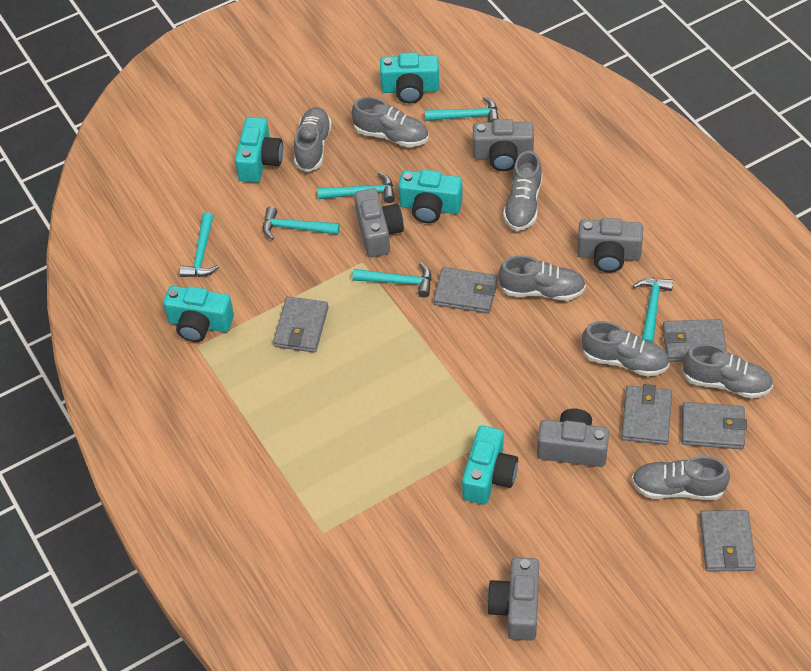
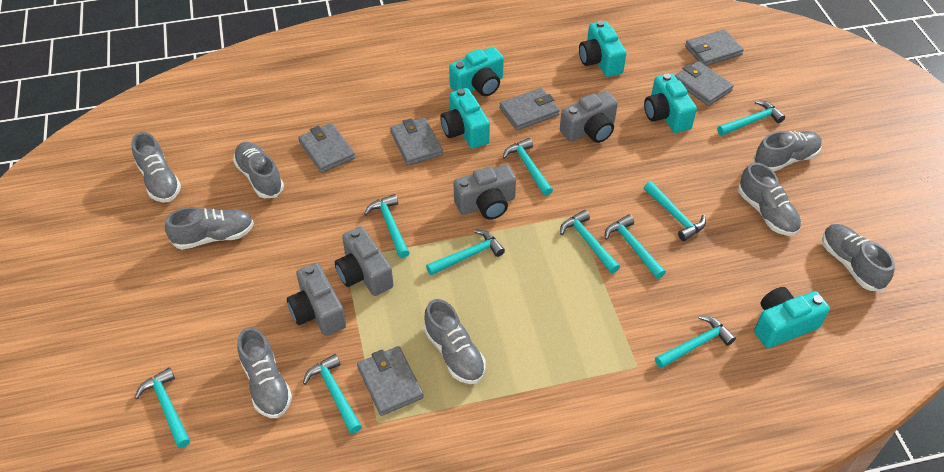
grey camera: [354,188,404,257] [473,119,534,171] [487,557,539,641] [537,408,609,467] [577,218,643,272] = 5 -> [287,263,346,336] [335,226,394,296] [454,165,516,219] [560,91,618,143] = 4
grey shoe: [294,107,332,172] [352,97,428,147] [498,255,586,301] [503,151,542,231] [582,321,670,376] [632,456,730,500] [682,344,773,399] = 7 -> [131,132,181,202] [165,207,254,250] [233,142,284,199] [237,327,292,418] [424,299,485,384] [738,162,801,236] [754,131,822,172] [822,224,895,291] = 8
turquoise hammer: [179,212,219,277] [263,207,340,240] [318,172,395,203] [352,263,431,297] [425,96,499,122] [633,278,673,343] = 6 -> [135,367,190,448] [303,354,362,434] [364,194,409,258] [426,230,505,275] [503,138,553,196] [560,210,620,274] [605,214,666,279] [644,181,706,241] [655,315,736,369] [717,100,785,136] = 10

